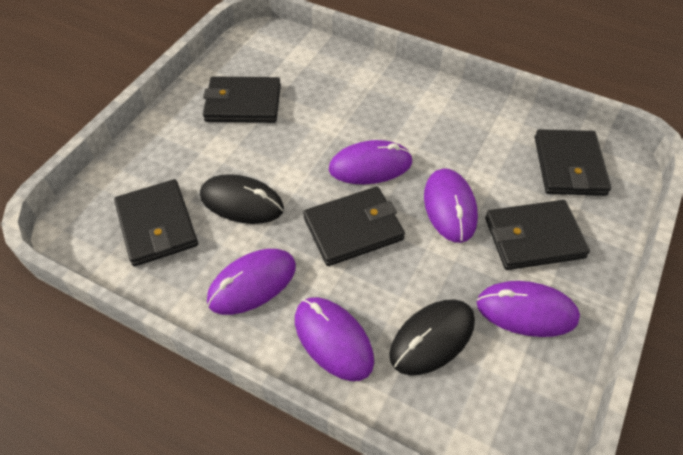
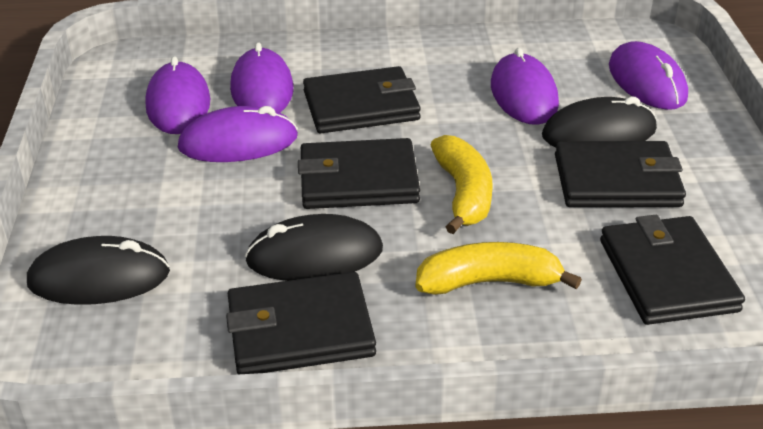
black mouse: [200,174,284,224] [389,299,475,375] = 2 -> [27,236,170,305] [245,214,383,281] [542,96,657,147] = 3
yellow banana: none = 0 -> [415,242,582,295] [430,135,493,234] = 2

